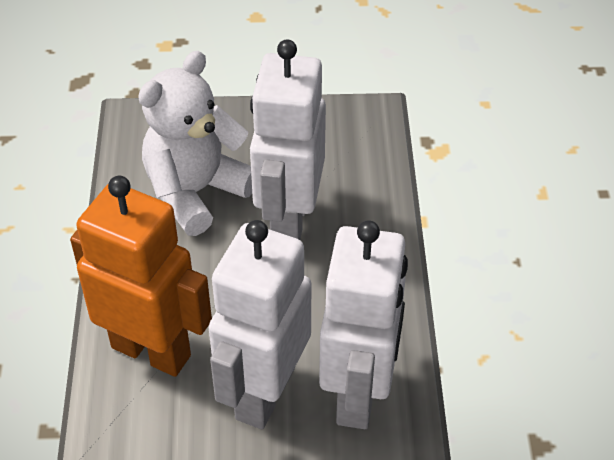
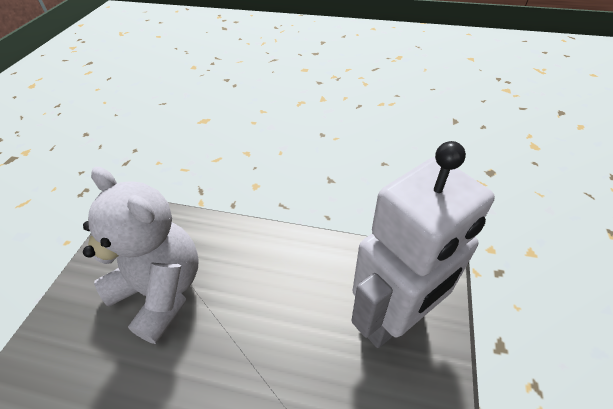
orange robot: [70,176,212,377] = 1 -> none = 0
white robot: [209,220,311,429] [250,39,326,240] [319,220,408,429] = 3 -> [351,141,495,348] = 1

